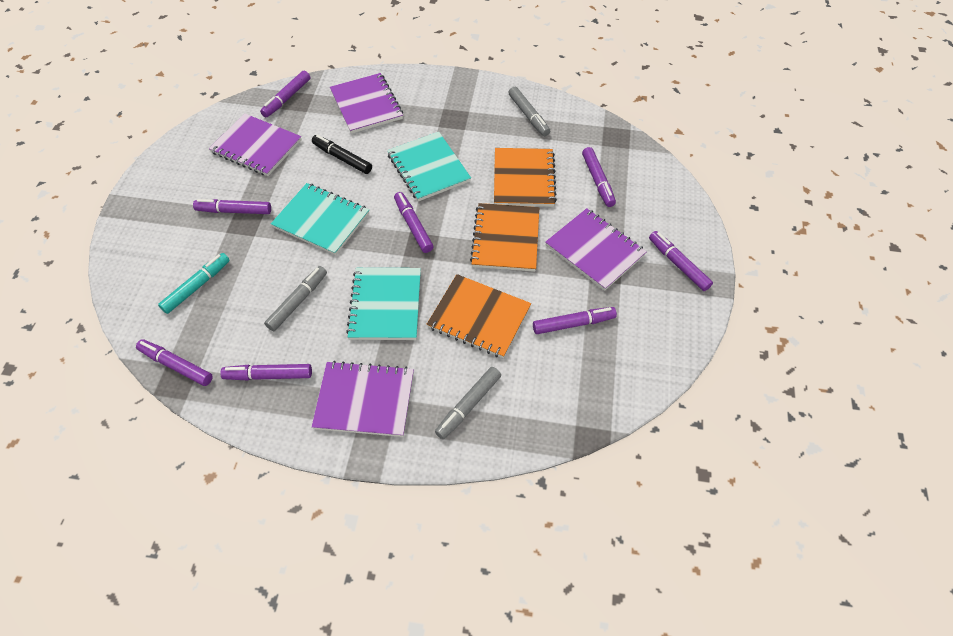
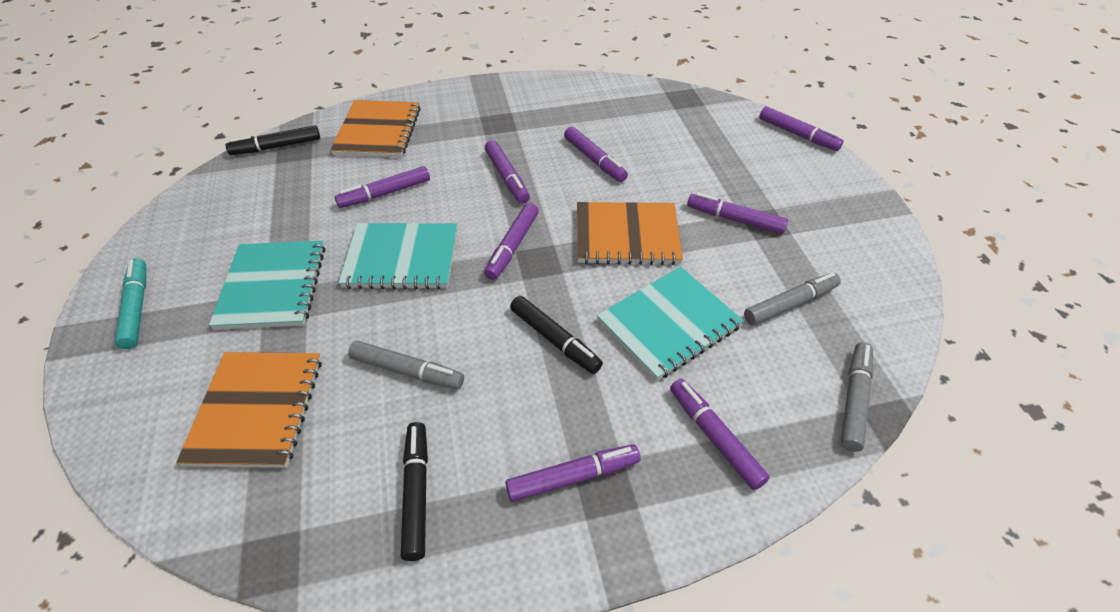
black marker: [312,135,372,174] = 1 -> [226,125,320,155] [401,422,428,561] [510,296,603,374] = 3
purple notebook: [209,113,302,176] [312,361,414,437] [330,73,403,134] [545,208,647,291] = 4 -> none = 0

